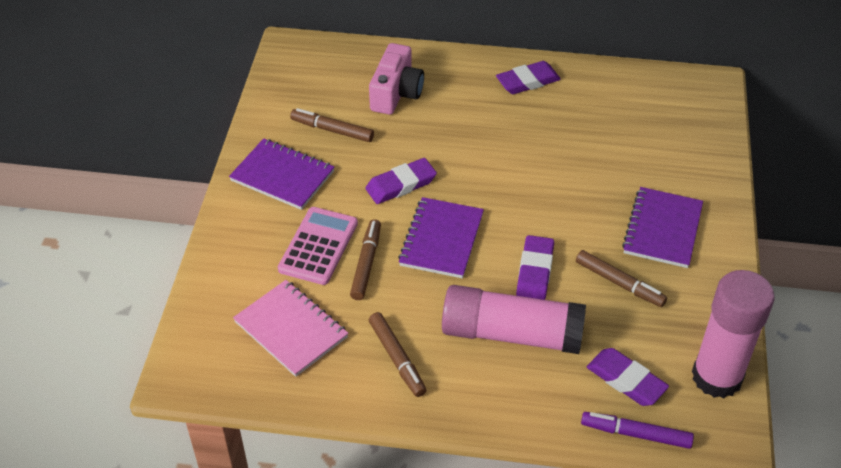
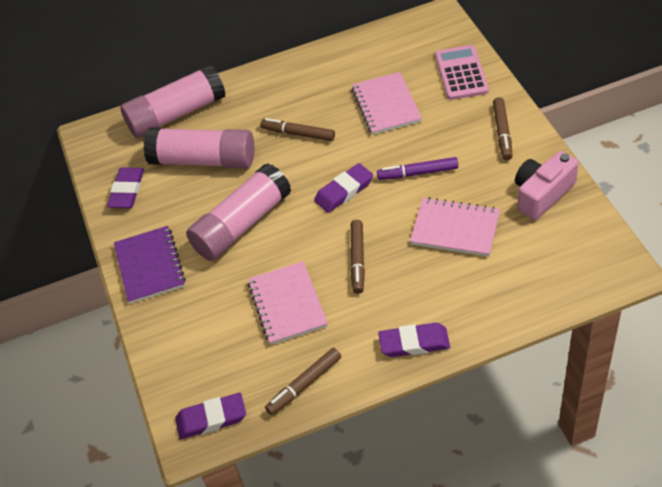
pink glue stick: [442,285,586,354] [692,270,775,398] = 2 -> [120,64,226,138] [143,127,254,169] [186,163,291,261] = 3
pink notebook: [233,280,348,377] = 1 -> [248,261,328,345] [351,72,422,135] [410,197,500,257] = 3
purple notebook: [229,138,334,210] [398,197,484,278] [622,187,703,268] = 3 -> [114,226,186,304] = 1

